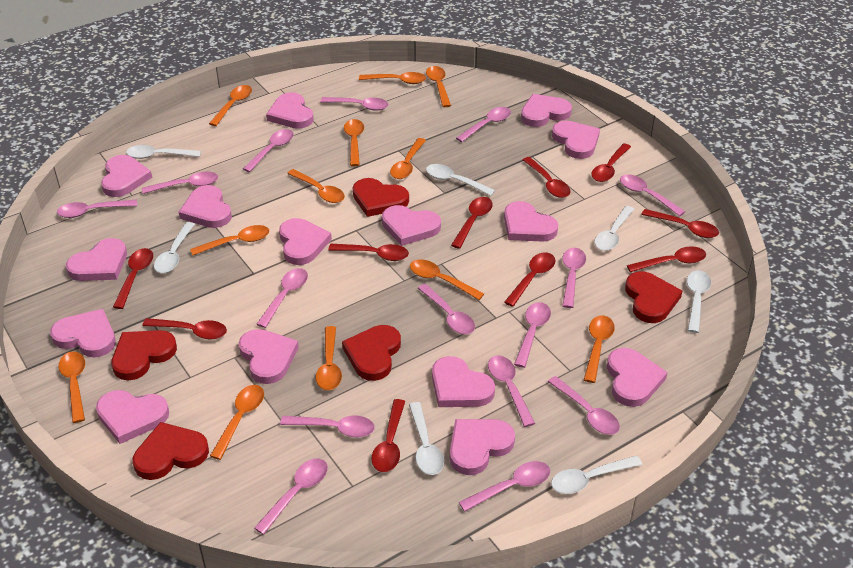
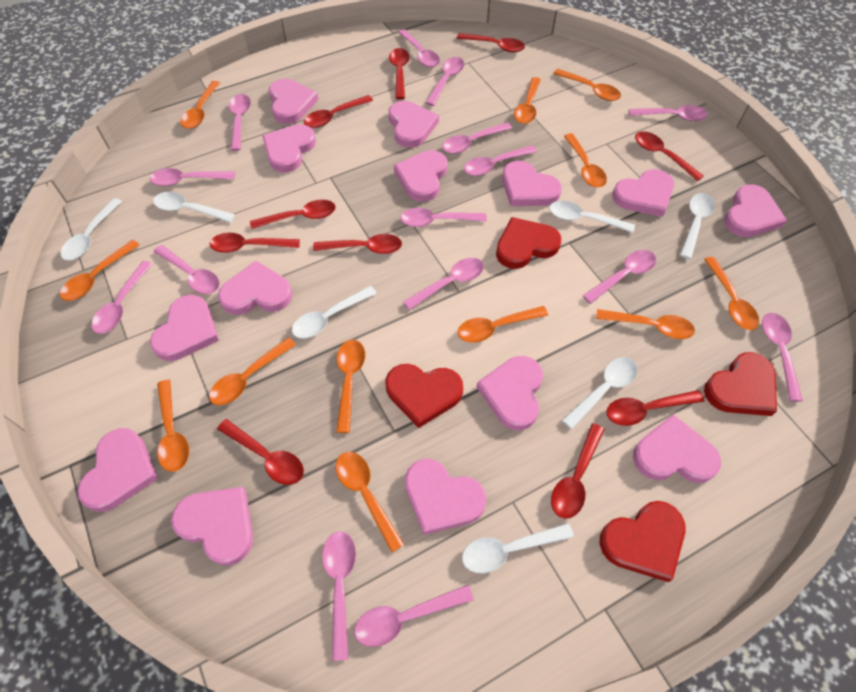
pink heart: [50,309,116,358] [66,238,127,281] [96,390,169,444] [101,155,152,197] [179,185,232,228] [239,329,299,384] [266,92,314,129] [279,218,332,265] [382,205,441,246] [432,356,495,407] [450,419,515,475] [504,201,558,242] [521,94,572,127] [552,121,600,159] [607,348,668,407] = 15 -> [77,428,158,512] [150,295,219,361] [171,487,253,566] [218,261,293,315] [262,124,316,173] [269,79,319,124] [389,101,439,148] [394,150,448,202] [405,459,487,535] [477,356,543,430] [502,161,562,206] [612,169,674,217] [633,414,721,483] [724,184,787,237] = 14
red heart: [111,330,177,380] [133,422,209,480] [342,325,401,381] [353,178,409,217] [625,271,682,323] = 5 -> [385,364,463,428] [496,217,561,269] [600,501,686,582] [704,352,777,416] = 4

